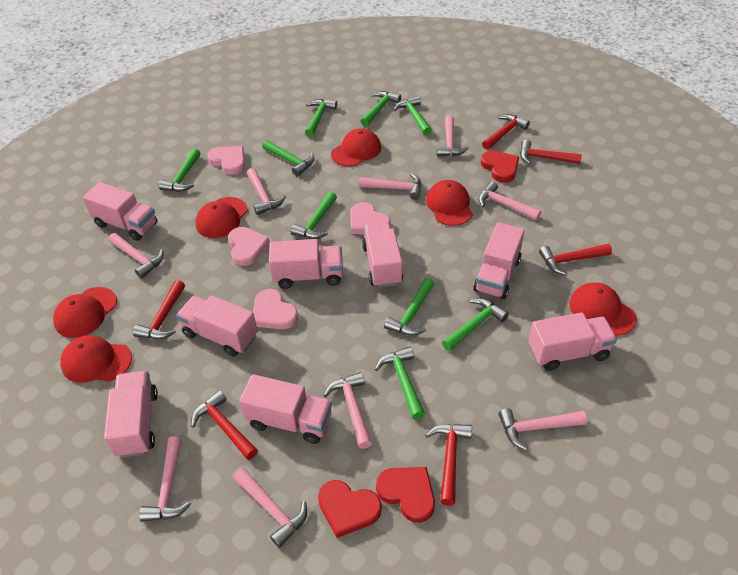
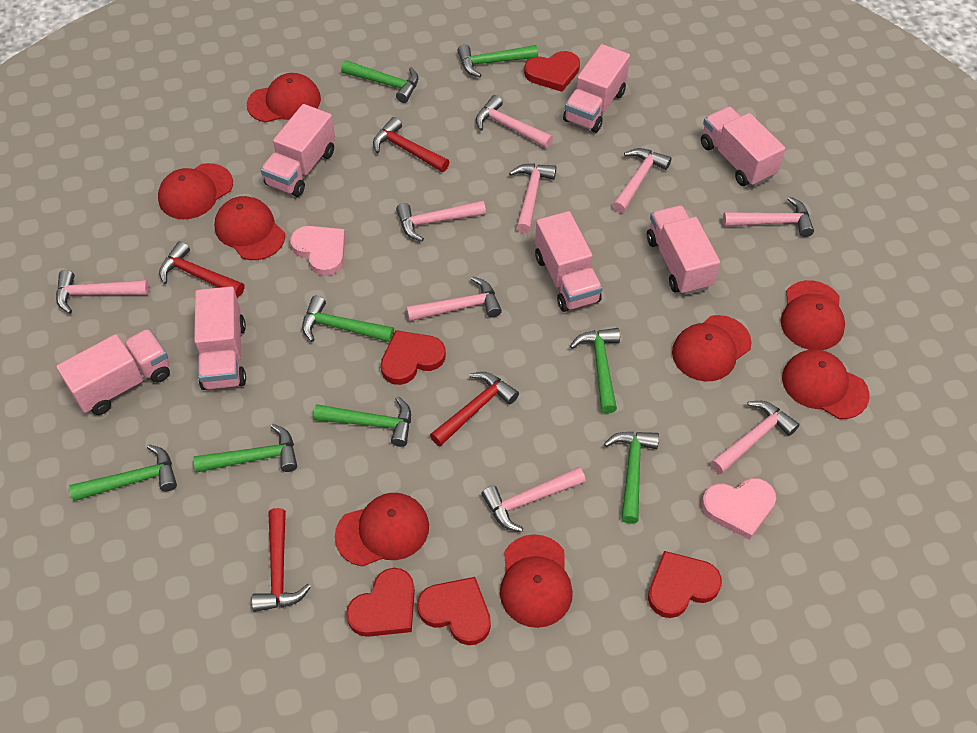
green hammer: [159,148,201,192] [262,140,315,176] [291,191,337,239] [305,99,337,137] [360,91,401,127] [375,347,425,420] [384,278,434,336] [394,96,432,135] [442,298,509,351] = 9 -> [69,444,177,501] [193,424,297,473] [302,296,394,342] [314,396,411,447] [341,60,419,103] [457,44,538,77] [570,328,620,414] [604,432,659,524] = 8
pink heart: [207,146,245,175] [228,227,270,266] [253,289,298,329] [350,202,391,235] = 4 -> [290,226,345,276] [701,478,776,540] = 2
pink truck: [83,182,157,241] [104,371,158,458] [176,295,258,357] [239,374,332,444] [269,239,343,289] [362,221,403,288] [473,222,525,299] [528,312,617,371] = 8 -> [56,329,170,415] [194,286,246,390] [260,104,335,197] [535,211,602,312] [563,44,630,133] [647,205,720,295] [701,106,785,187] = 7
red cap: [53,287,117,338] [60,335,132,383] [195,197,248,238] [331,128,381,167] [426,180,473,226] [569,282,637,336] = 6 -> [158,163,233,219] [214,196,285,260] [247,73,321,123] [335,493,429,566] [500,534,573,628] [672,315,752,382] [780,280,845,350] [782,349,869,419] = 8
red hammer: [133,280,185,339] [191,390,258,460] [425,424,472,506] [482,114,530,150] [520,140,582,165] [539,244,612,275] = 6 -> [159,241,244,297] [252,508,311,612] [373,117,449,172] [430,372,519,446] = 4
red heart: [318,480,382,538] [376,467,435,523] [481,151,519,183] = 3 -> [346,568,415,637] [381,330,446,385] [417,577,491,645] [524,51,580,92] [648,551,722,618] = 5

